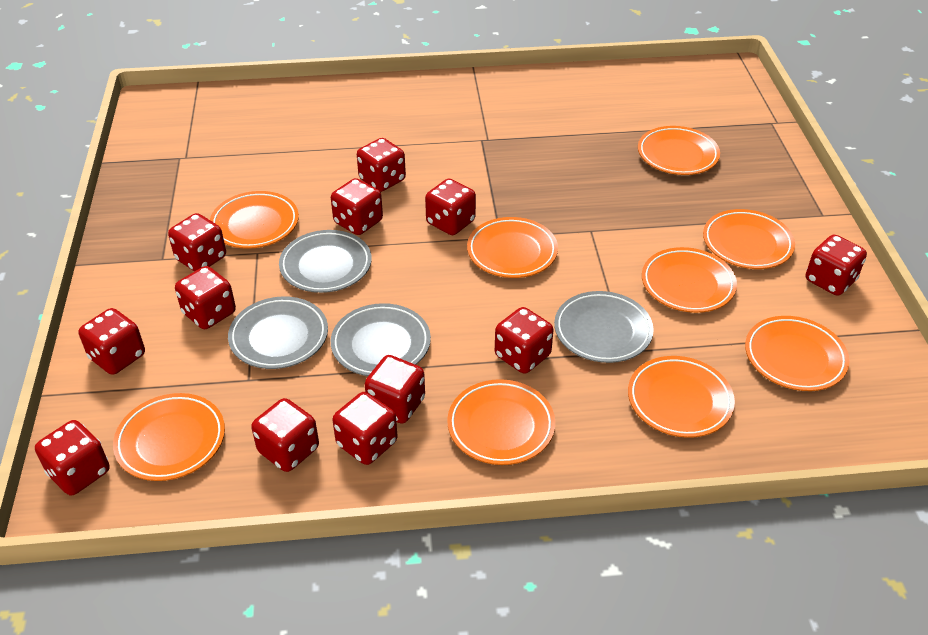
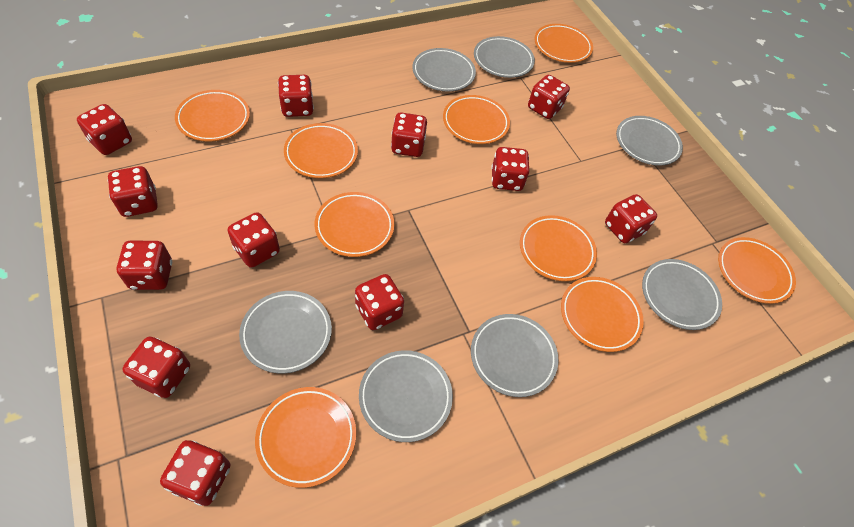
grey plate: [228,296,328,369] [279,230,372,293] [331,303,431,376] [554,291,654,363] = 4 -> [239,291,332,373] [359,350,453,442] [412,48,476,92] [471,314,558,397] [474,36,535,78] [616,116,683,166] [642,259,722,330] = 7

